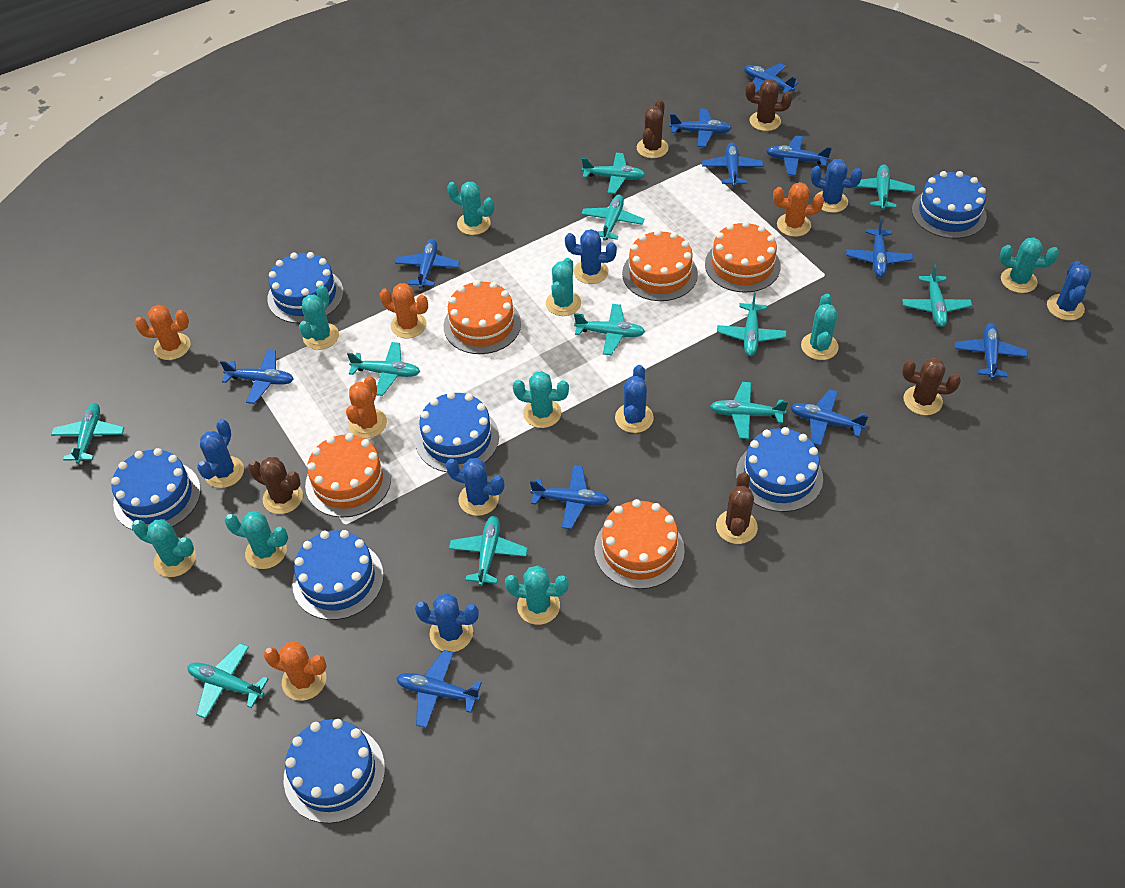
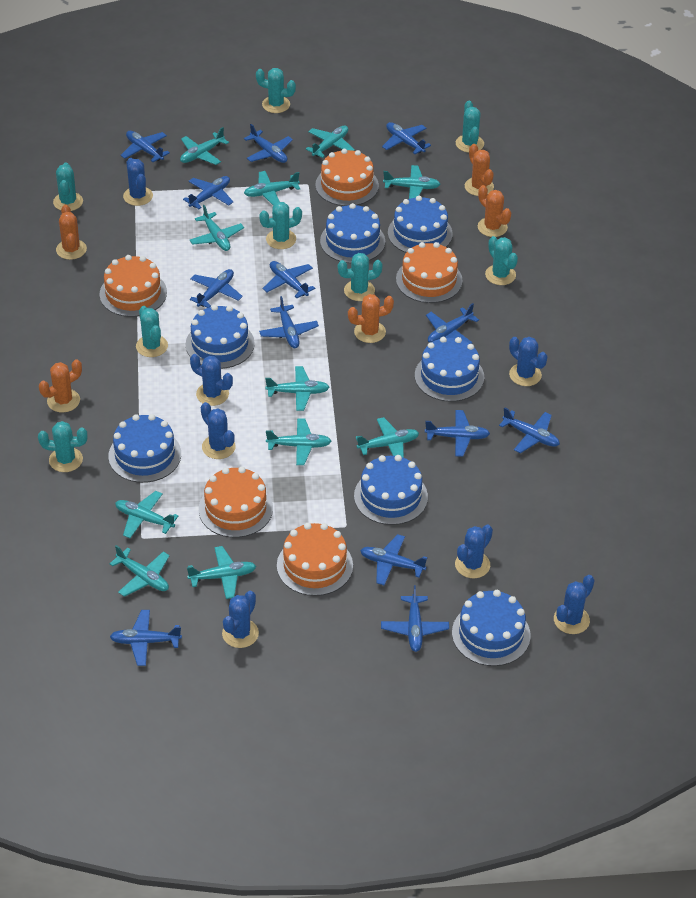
blue plane: [220,350,294,404] [395,239,460,289] [396,650,482,728] [530,465,609,529] [670,108,732,147] [702,143,764,187] [744,63,799,93] [766,135,832,176] [791,389,869,446] [846,218,913,277] [955,323,1028,379] = 11 -> [110,610,182,666] [120,131,170,162] [183,176,233,209] [190,269,243,308] [244,124,293,163] [259,296,319,348] [263,261,315,298] [360,534,427,585] [381,585,449,652] [382,122,431,154] [425,410,490,457] [426,303,479,344] [499,407,560,453] = 13
brown cactus: [248,457,303,514] [637,99,669,158] [716,472,758,544] [745,79,792,131] [902,358,961,415] = 5 -> none = 0
turquoise cactus: [132,519,196,577] [224,511,288,569] [299,285,339,350] [447,182,494,235] [505,566,569,625] [513,371,569,428] [546,258,581,316] [801,294,839,360] [1000,238,1059,293] = 9 -> [38,421,88,472] [53,163,83,211] [136,306,168,357] [256,68,296,113] [259,202,302,249] [338,253,383,301] [456,101,484,153] [485,236,518,285] = 8

